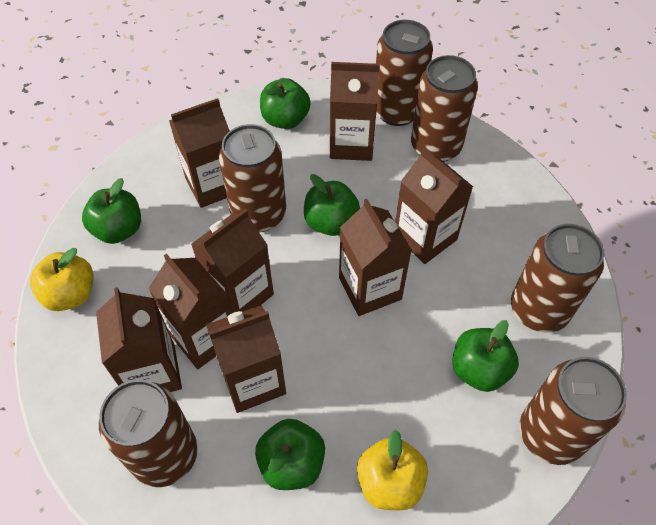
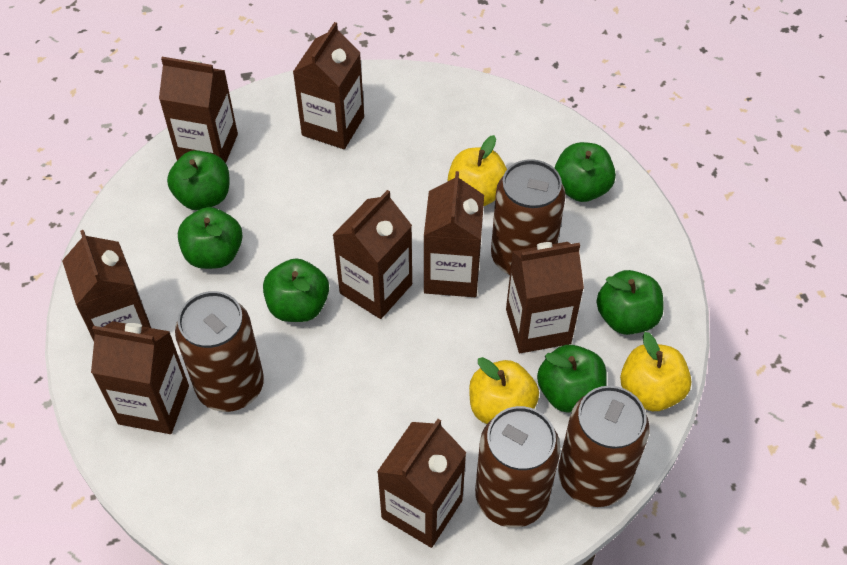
brown can: [99,380,198,487] [219,124,286,232] [376,20,433,126] [411,55,478,162] [511,224,604,333] [520,357,627,465] = 6 -> [175,291,264,412] [475,406,560,528] [491,159,566,275] [558,386,650,507] = 4
green apple: [82,178,141,244] [255,419,325,490] [260,78,310,129] [304,174,360,236] [452,320,519,392] = 5 -> [167,150,229,210] [178,207,243,269] [263,258,329,322] [537,345,607,413] [555,142,616,202] [596,270,664,335] = 6
yellow apple: [30,248,94,311] [357,430,428,510] = 2 -> [448,135,507,206] [469,357,539,424] [620,332,691,411] = 3

